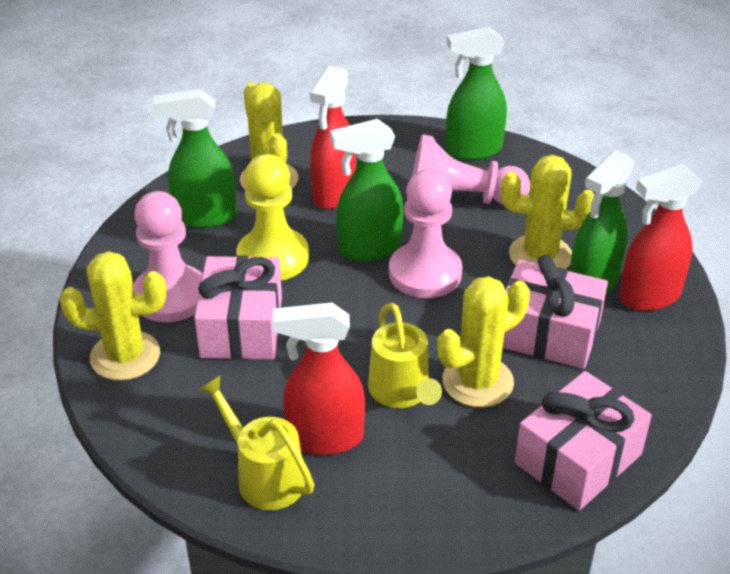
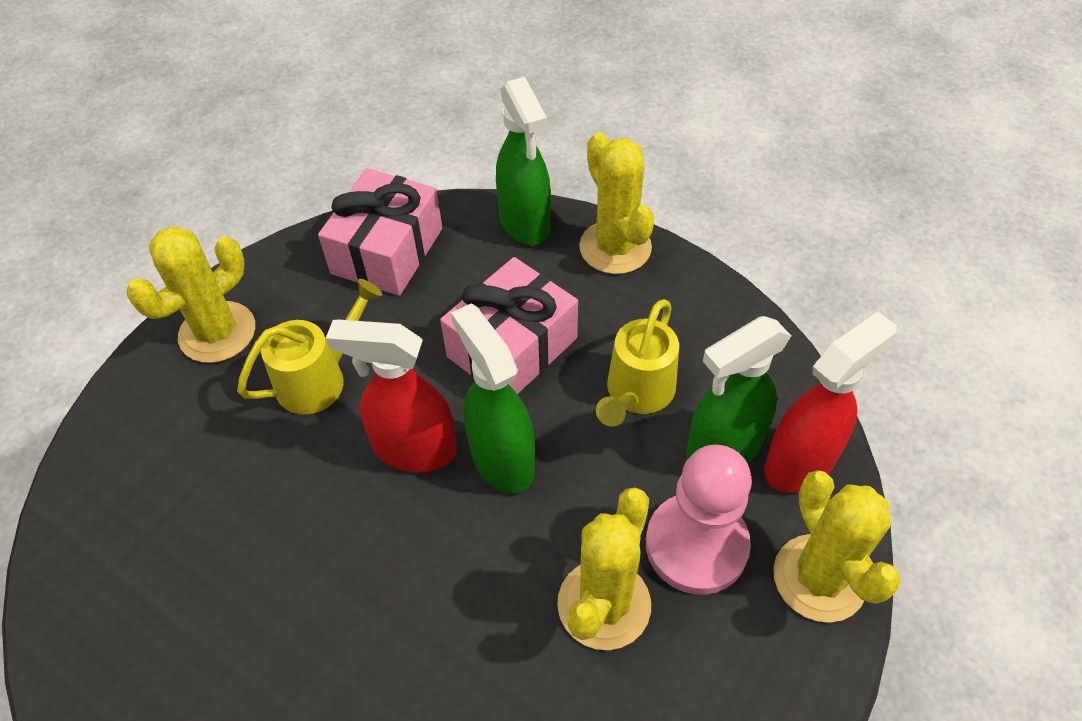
green spray bottle: [153,89,237,228] [330,119,403,261] [446,26,507,160] [570,150,634,295] = 4 -> [451,303,535,493] [496,77,551,246] [686,316,791,463] = 3
pink gift: [194,255,282,360] [503,255,608,369] [515,371,652,510] = 3 -> [318,168,442,296] [440,257,578,394] = 2
pink pawn: [133,191,203,322] [389,169,462,298] [412,134,530,205] = 3 -> [646,445,752,595] = 1
red spray bottle: [273,302,365,455] [310,65,356,209] [619,164,702,311] = 3 -> [326,319,457,472] [764,312,897,493] = 2
yellow pawn: [236,154,309,281] = 1 -> none = 0

